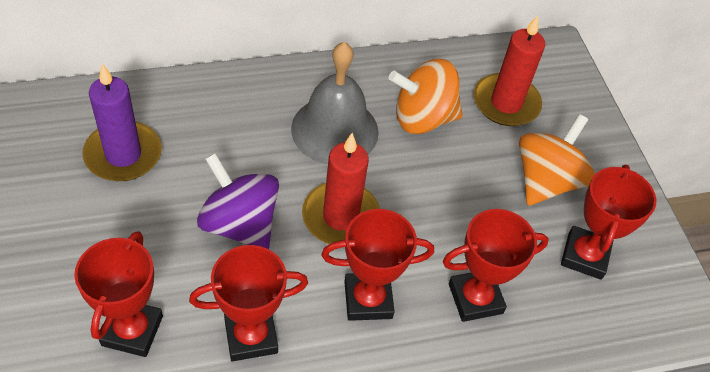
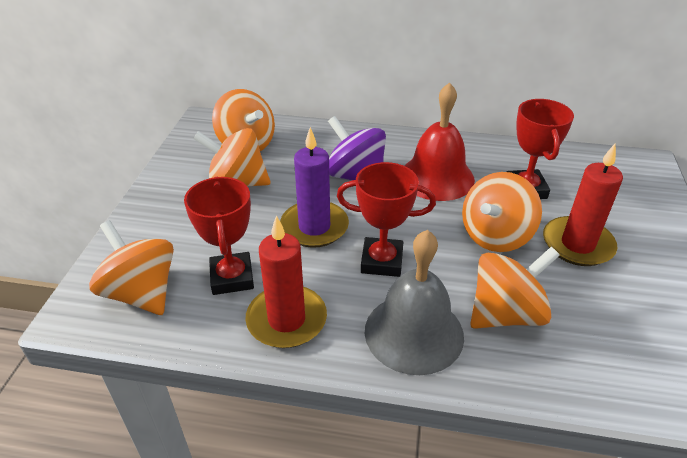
orange spinning top: [389,59,463,134] [519,114,595,206] = 2 -> [89,220,174,315] [193,128,271,186] [212,89,275,151] [462,172,542,252] [470,247,560,329] = 5
red bell: none = 0 -> [405,82,475,201] = 1
red trophy: [74,231,163,357] [189,245,308,361] [321,209,434,321] [443,209,549,322] [561,165,656,280] = 5 -> [184,177,254,295] [337,162,436,277] [506,99,574,199] = 3

